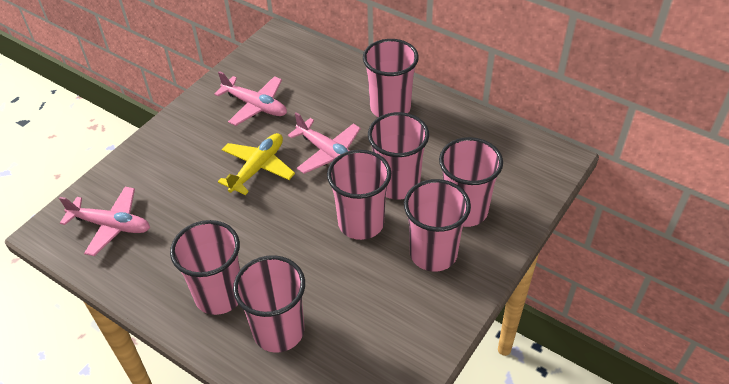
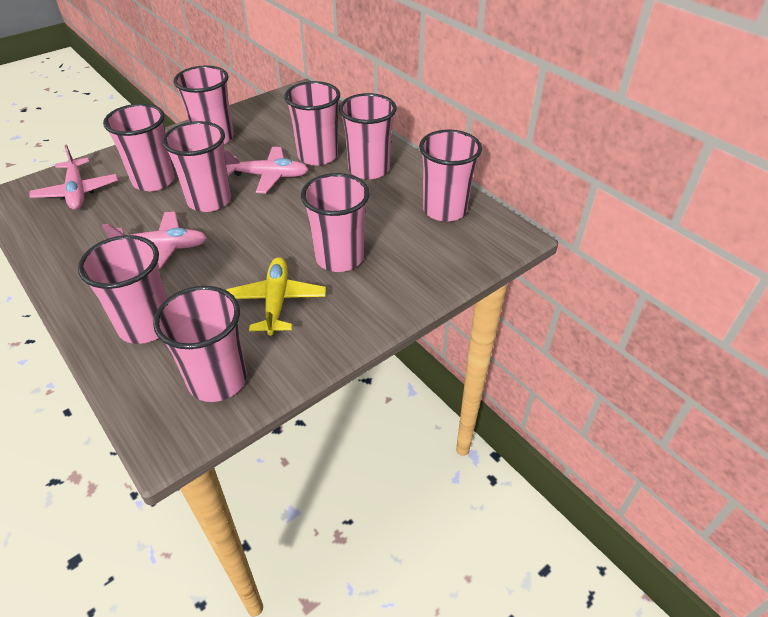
pink cup: [170,220,240,315] [233,255,305,353] [327,150,391,240] [363,39,419,117] [368,112,429,200] [404,179,471,272] [439,137,503,227] = 7 -> [78,235,167,344] [103,103,175,191] [153,286,247,402] [162,121,231,212] [174,65,234,144] [284,81,340,165] [301,173,370,272] [339,93,397,179] [419,130,482,222] = 9

